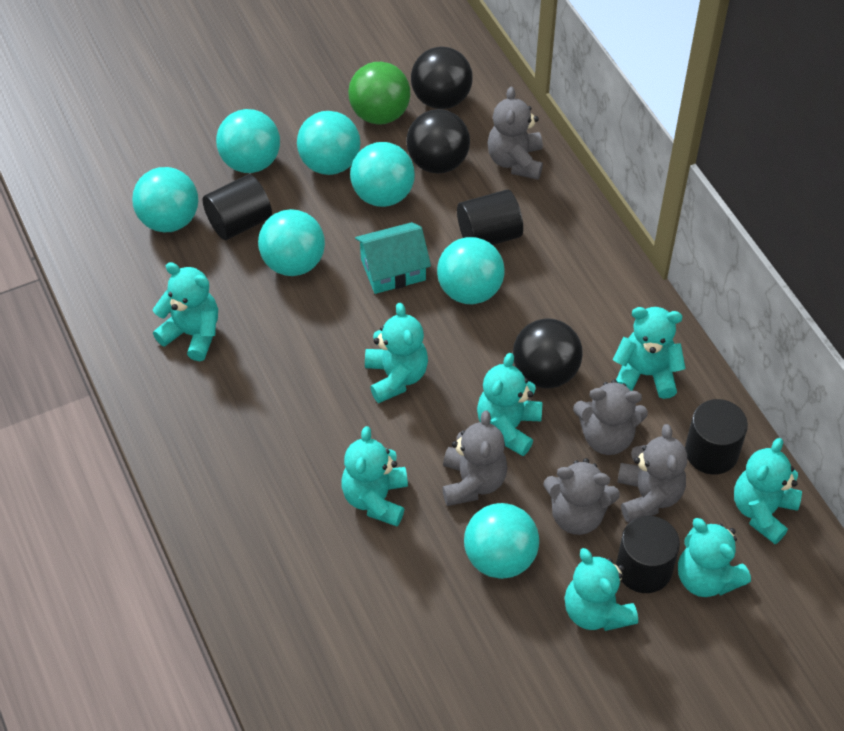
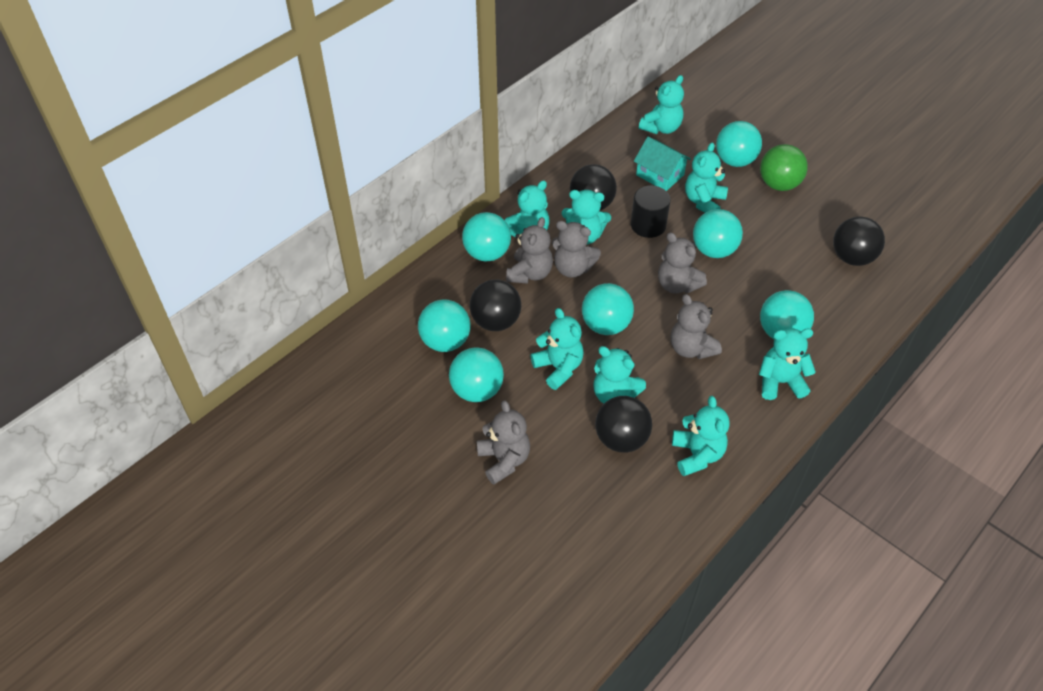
black ball: [406,109,470,174] [411,46,473,109] [513,318,583,388] = 3 -> [470,280,522,331] [570,164,617,210] [595,396,652,453] [833,217,885,266] = 4
black cylinder: [203,174,272,240] [457,189,523,245] [616,516,680,593] [685,399,748,475] = 4 -> [631,186,671,238] = 1

